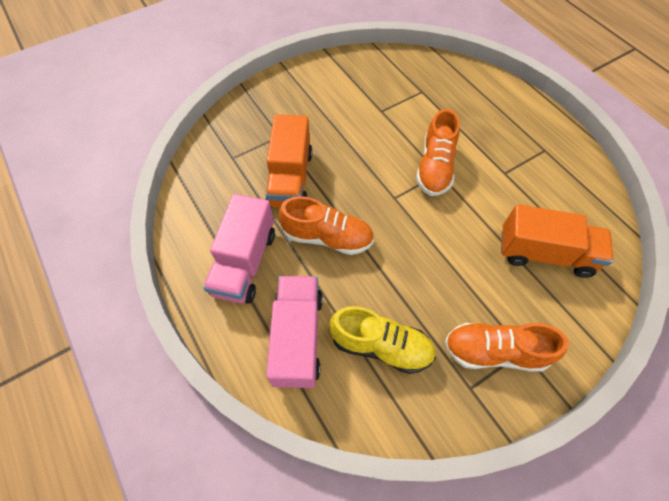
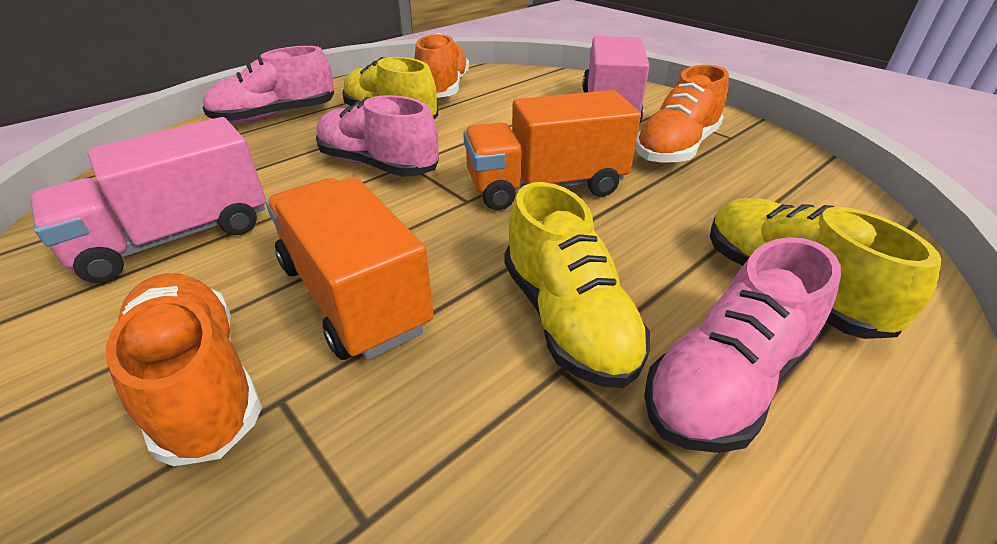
pink shoe: none = 0 -> [202,46,334,123] [316,95,439,177] [644,237,841,453] = 3
yellow shoe: [329,306,436,374] = 1 -> [342,57,438,120] [504,182,650,388] [710,198,942,339] = 3

